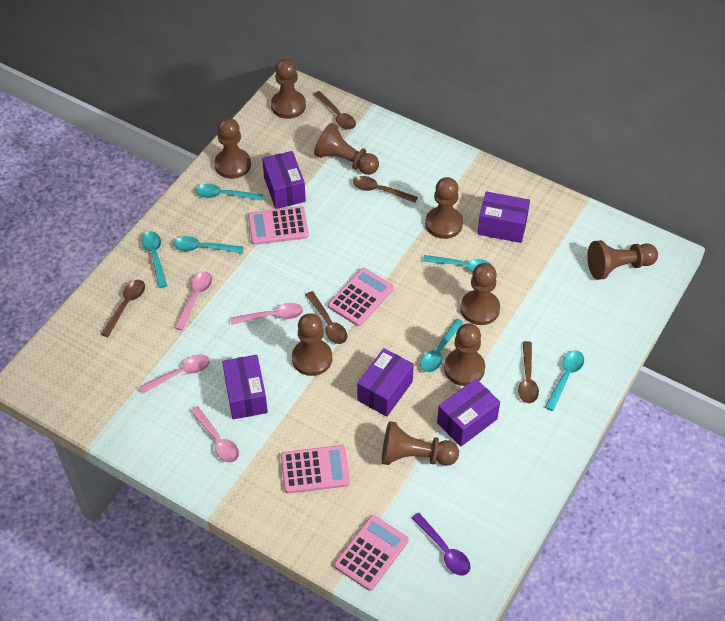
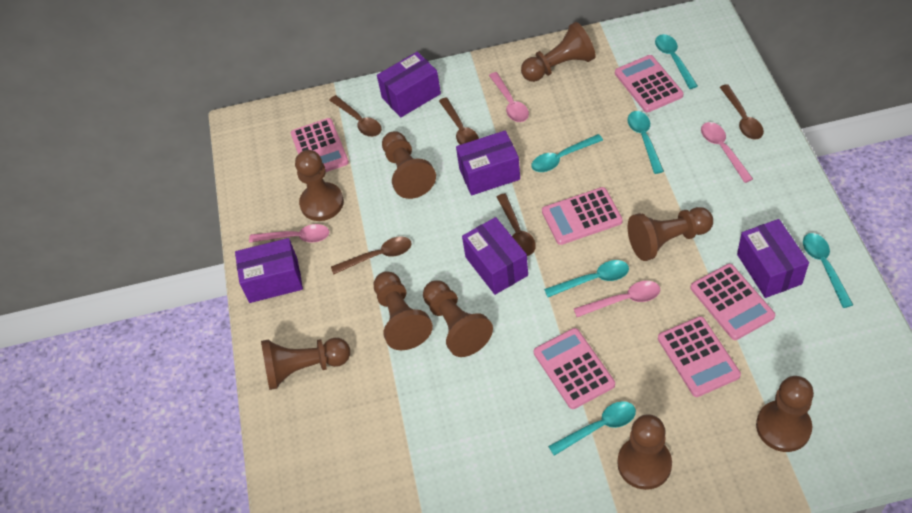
pink calculator: [248,206,309,245] [281,445,350,493] [328,268,394,326] [334,515,409,591] = 4 -> [291,118,349,172] [534,328,615,409] [542,187,623,245] [615,55,683,112] [658,316,741,397] [690,264,775,340] = 6
purple spoon: [412,513,470,576] = 1 -> none = 0

